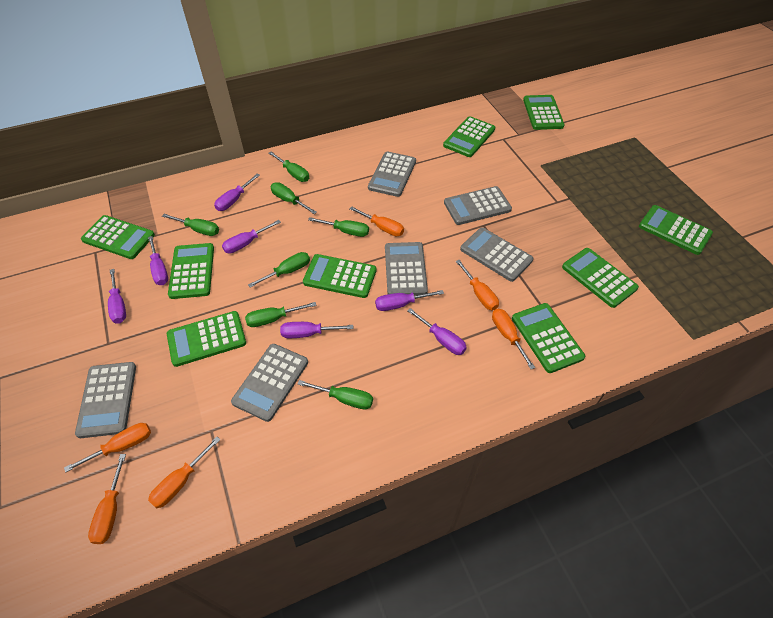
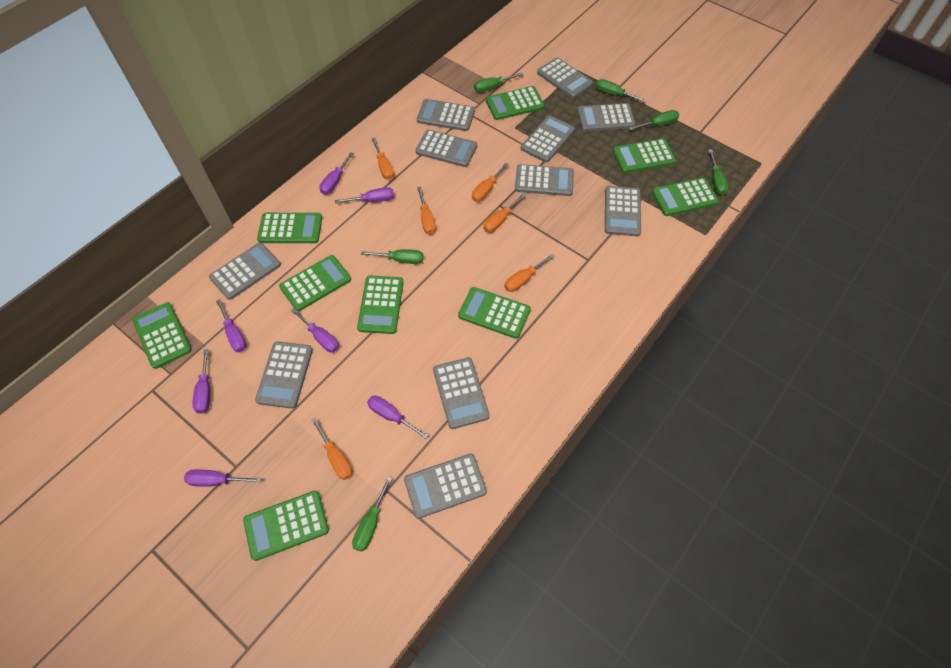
green screwdriver: [162,214,219,236] [245,302,317,327] [248,252,310,288] [269,151,309,182] [270,182,317,214] [297,380,373,410] [308,217,369,237] = 7 -> [352,476,392,552] [361,249,423,264] [474,73,523,92] [596,79,646,102] [629,110,679,131] [708,150,729,195] = 6
grey calculator: [75,362,136,438] [231,344,308,422] [368,152,416,197] [385,242,428,296] [444,186,512,225] [460,227,533,282] = 6 -> [209,243,281,300] [255,341,313,409] [404,454,487,519] [416,130,477,167] [417,99,475,131] [433,357,490,429] [515,164,574,196] [521,115,575,162] [537,57,593,98] [577,103,636,131] [605,186,641,236] = 11

